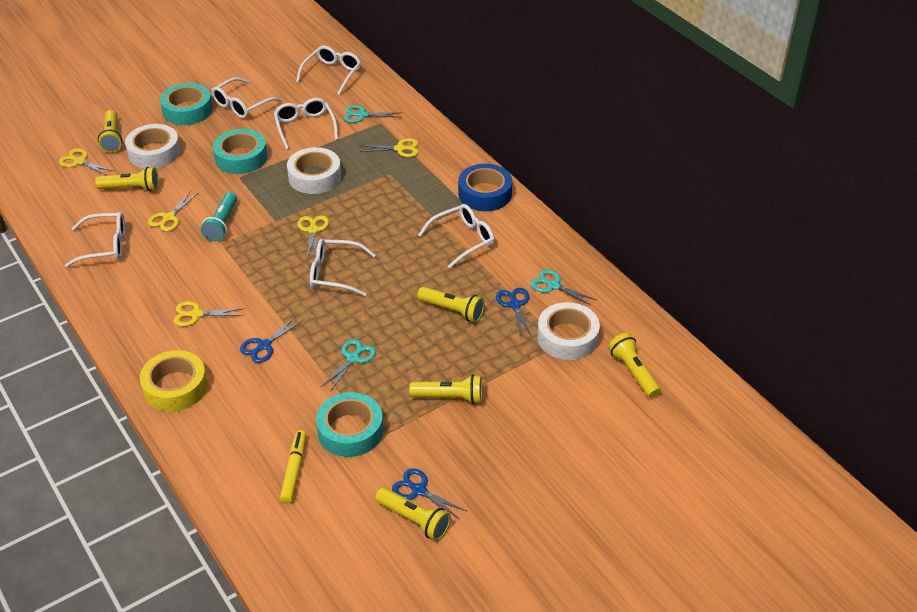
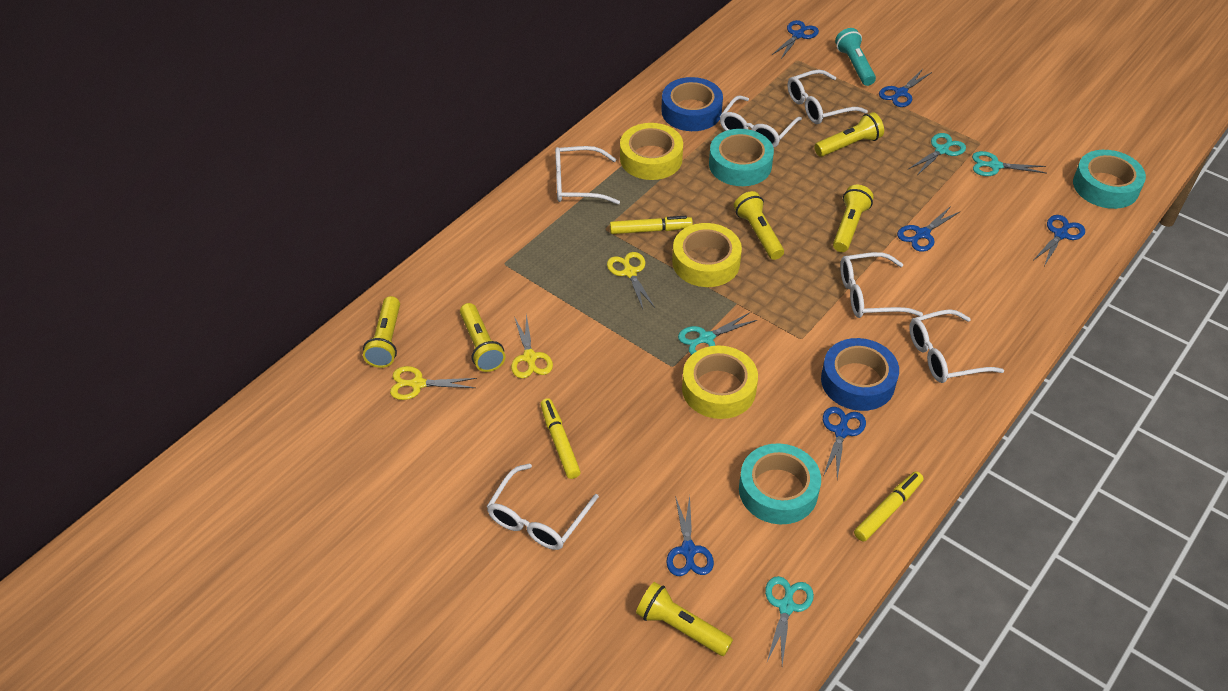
blue scissors: [240,317,303,363] [392,468,466,519] [496,288,532,337] = 3 -> [666,495,714,576] [772,20,819,59] [823,407,866,479] [879,69,932,107] [897,206,961,252] [1034,215,1085,266] = 6
blue tape: [458,164,512,211] = 1 -> [661,77,723,131] [821,338,899,411] = 2
turquoise scissors: [321,339,376,392] [344,105,402,123] [531,269,597,306] = 3 -> [678,313,757,355] [765,576,814,665] [908,133,966,175] [972,151,1046,176] = 4
white tape: [125,124,181,168] [287,147,341,194] [537,302,600,360] = 3 -> none = 0
yellow marker: [280,430,306,503] = 1 -> [540,398,581,479] [610,216,693,234] [854,471,924,542] = 3
yellow scissors: [59,148,113,176] [148,191,198,231] [174,301,244,326] [297,215,329,258] [359,138,418,157] = 5 -> [390,366,477,400] [511,313,553,379] [607,252,655,309] = 3
yellow tape: [140,350,208,412] = 1 -> [620,123,683,180] [672,223,742,287] [682,345,758,419] = 3

